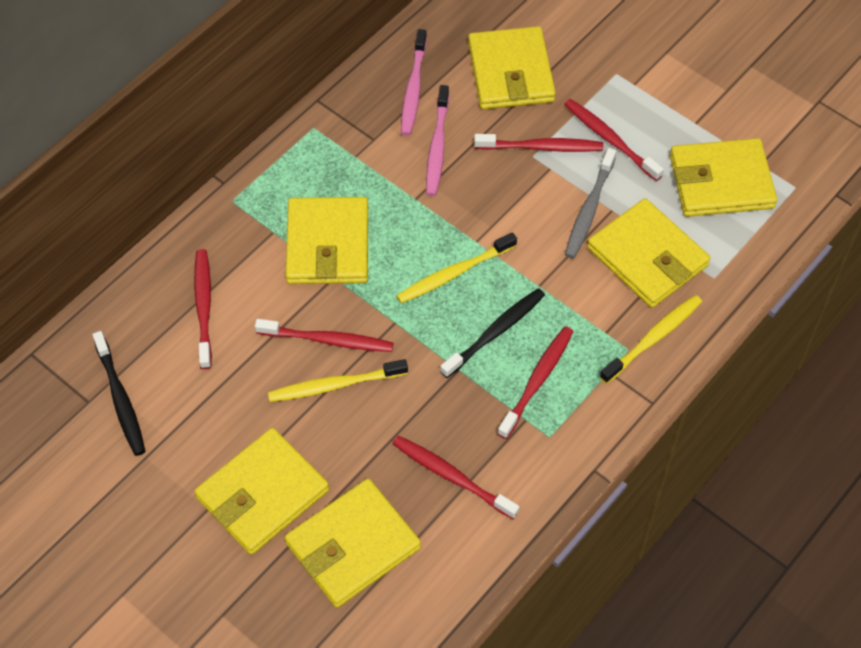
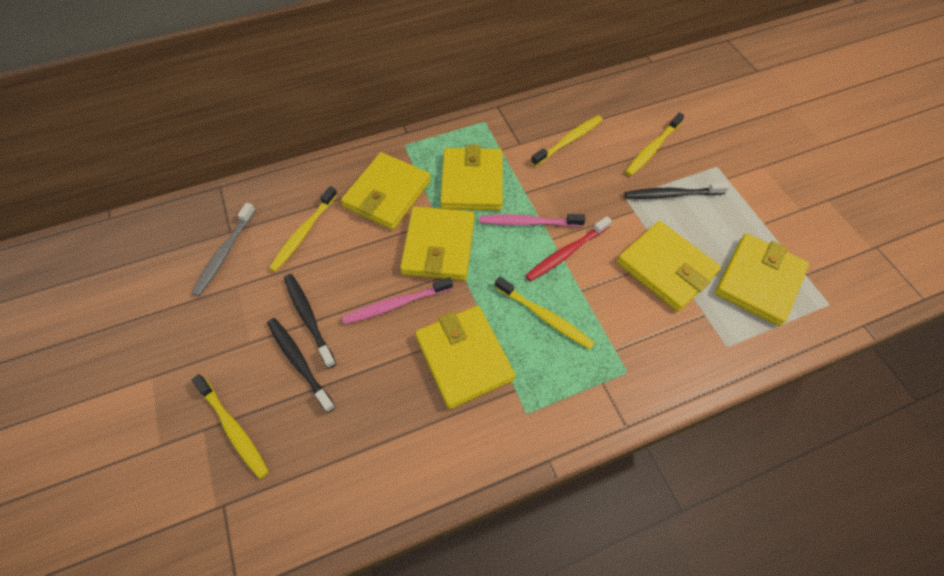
black toothbrush: [92,331,146,456] [440,288,545,378] = 2 -> [267,318,335,413] [284,274,336,369] [624,182,729,199] = 3
red toothbrush: [194,249,212,369] [255,319,394,352] [393,435,520,519] [474,134,603,152] [497,326,574,439] [564,99,664,181] = 6 -> [525,216,612,281] = 1
yellow toothbrush: [268,359,408,402] [396,232,517,303] [600,295,702,384] = 3 -> [192,374,269,479] [269,186,338,272] [495,276,594,349] [531,115,603,166] [625,113,684,176] = 5

